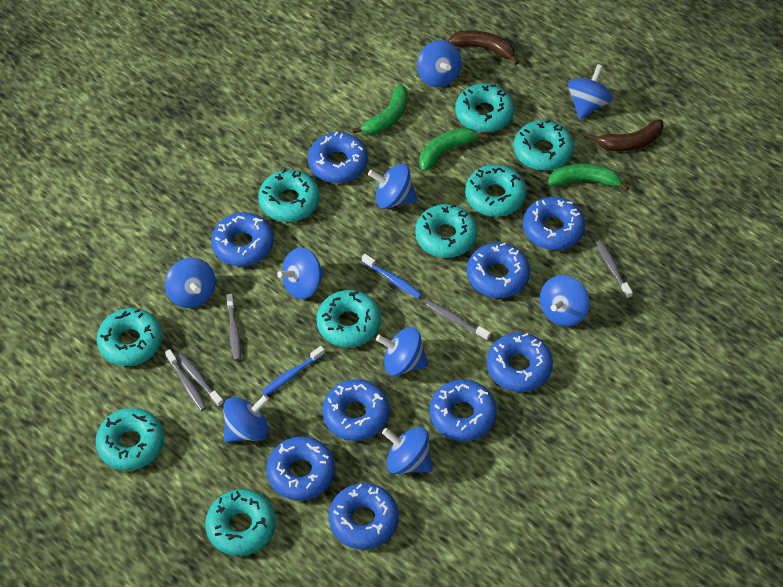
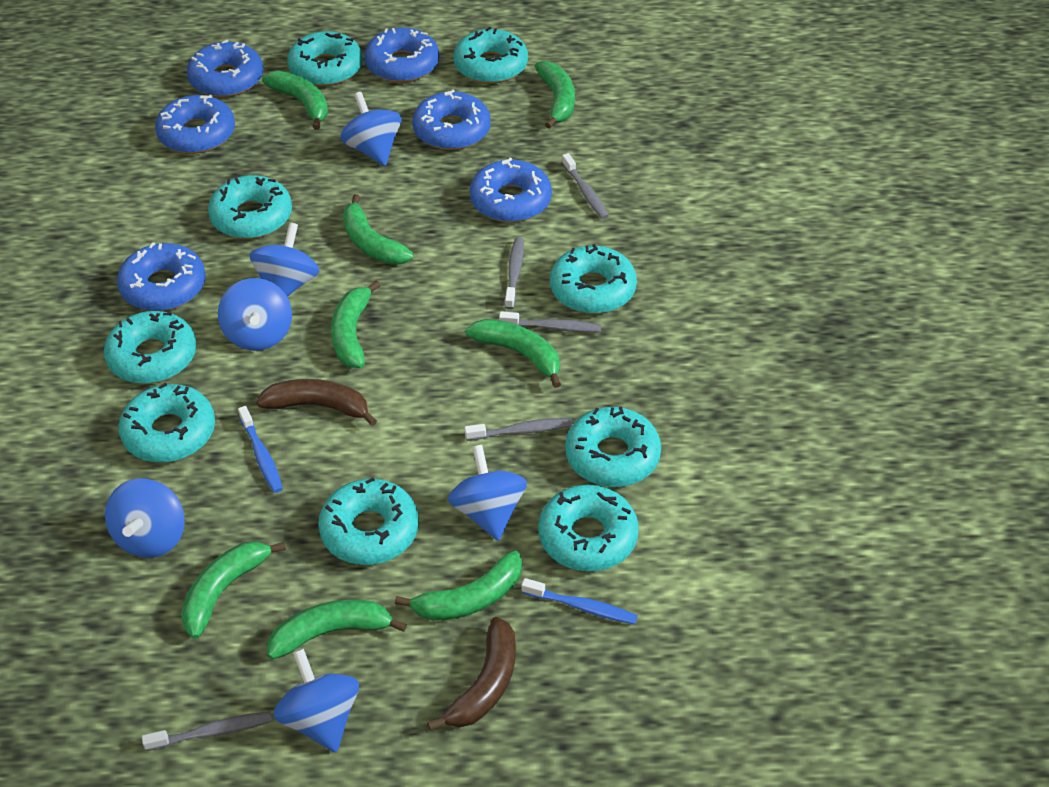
blue donut: [211,212,274,266] [266,436,335,501] [308,131,368,183] [322,379,389,441] [329,483,399,550] [429,379,497,441] [467,243,530,298] [487,333,553,392] [523,197,585,250] = 9 -> [117,242,206,311] [155,95,235,154] [187,40,263,97] [365,28,439,82] [412,89,491,150] [470,158,552,222] = 6
blue spinning top: [165,258,216,308] [223,394,269,442] [277,247,324,299] [368,164,417,209] [376,327,429,376] [382,427,433,474] [417,40,462,87] [540,275,590,327] [568,64,613,120] = 9 -> [105,479,185,558] [218,278,292,351] [250,222,319,297] [273,648,359,752] [340,92,401,166] [448,445,527,541] = 6
green banana: [352,84,408,134] [419,128,487,172] [548,163,629,192] = 3 -> [181,541,286,639] [262,71,328,130] [267,599,407,659] [331,280,381,368] [343,194,414,265] [395,550,522,621] [465,319,561,388] [535,61,575,129] = 8

